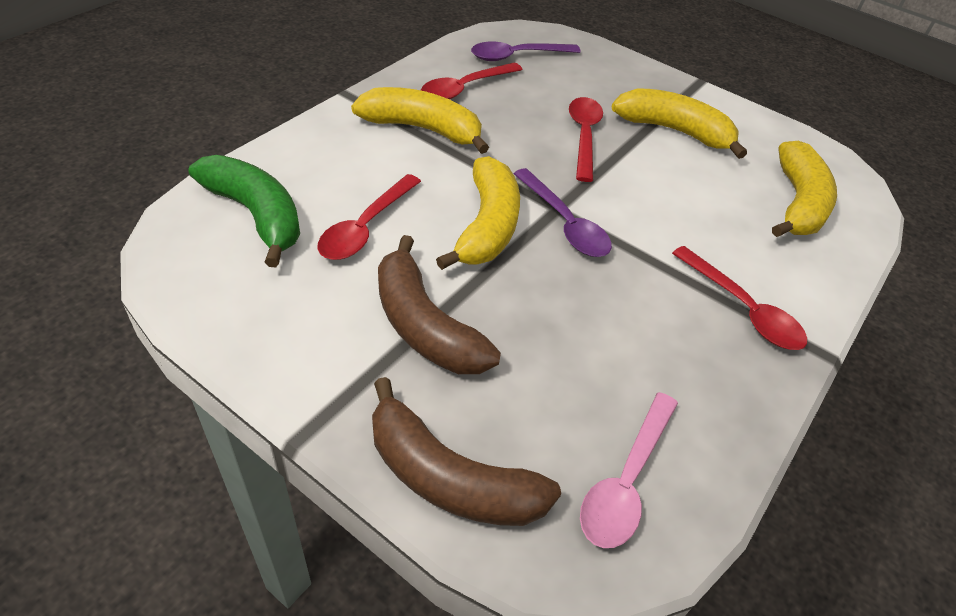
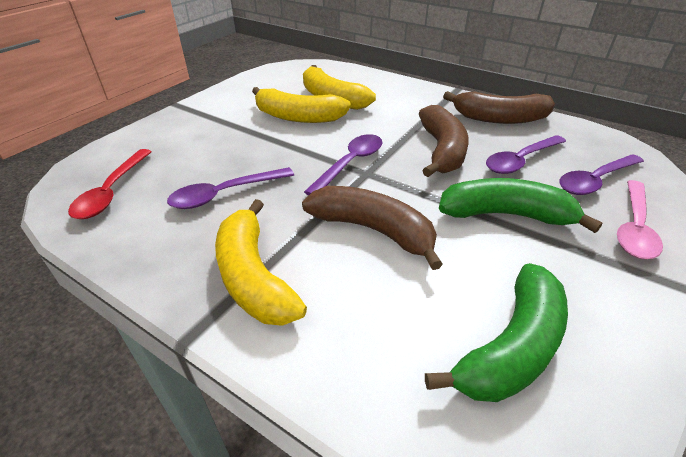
brown banana: [372,377,561,526] [378,235,501,374] = 2 -> [302,186,443,270] [419,105,469,177] [443,91,555,124] = 3
green banana: [188,155,300,267] = 1 -> [425,263,568,402] [439,178,602,233] = 2
purple spoon: [471,41,581,61] [513,168,612,257] = 2 -> [167,167,294,209] [304,134,382,196] [486,135,566,174] [559,154,644,195] = 4
red spoon: [318,174,421,260] [421,62,523,99] [569,97,603,182] [672,246,807,350] = 4 -> [68,149,152,219] = 1
yellow banana: [351,87,489,154] [436,156,520,270] [612,88,747,159] [772,141,837,237] = 4 -> [215,199,307,326] [252,87,351,123] [303,65,376,110] = 3

